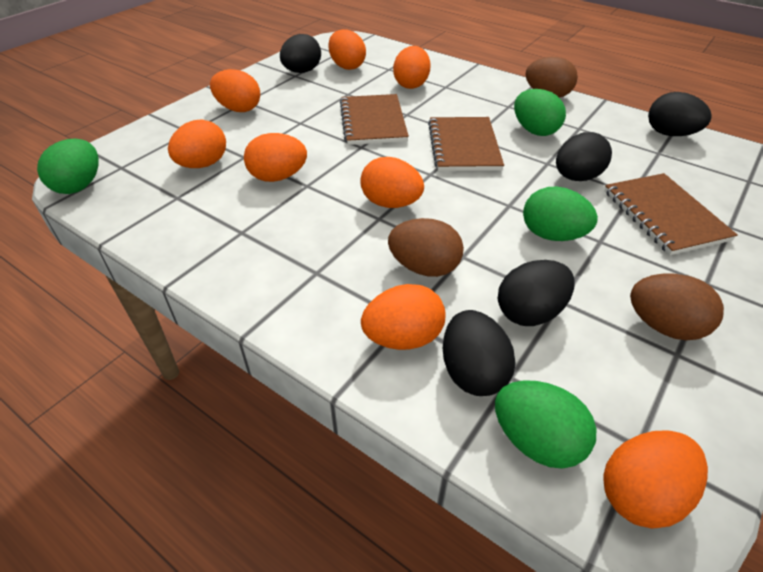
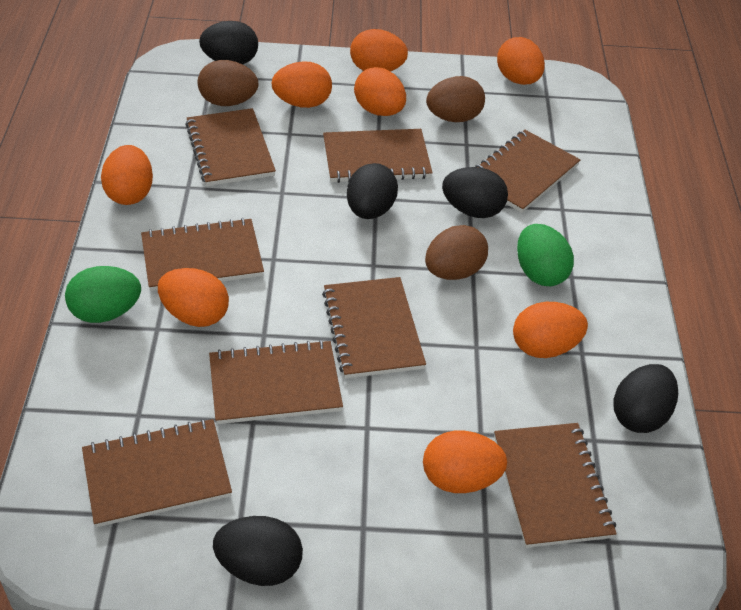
brown notebook: [340,94,409,145] [428,117,504,171] [604,173,738,255] = 3 -> [82,419,232,527] [141,218,264,291] [185,108,276,186] [209,340,343,424] [322,277,426,379] [323,129,433,183] [475,130,581,213] [494,423,617,548] = 8
green egg: [37,139,99,194] [495,381,596,469] [514,89,566,136] [523,186,598,241] = 4 -> [65,266,141,323] [517,224,574,286] = 2

